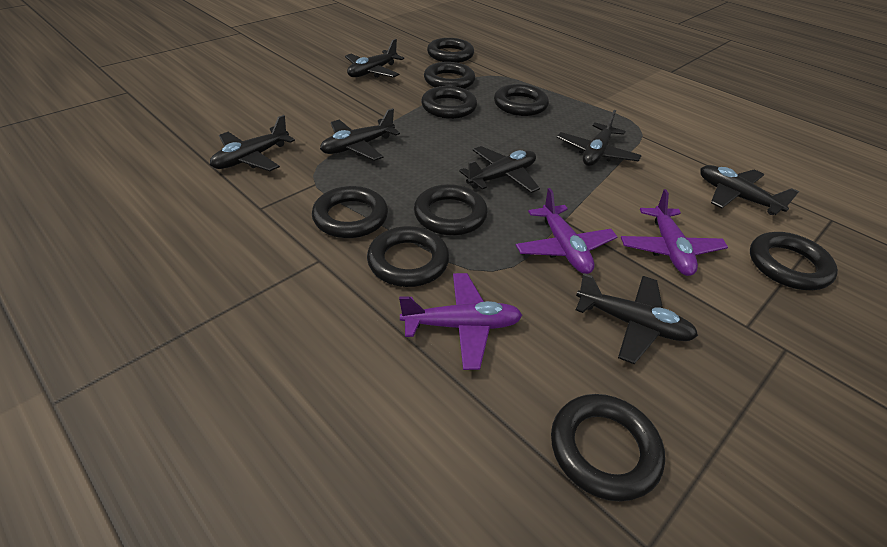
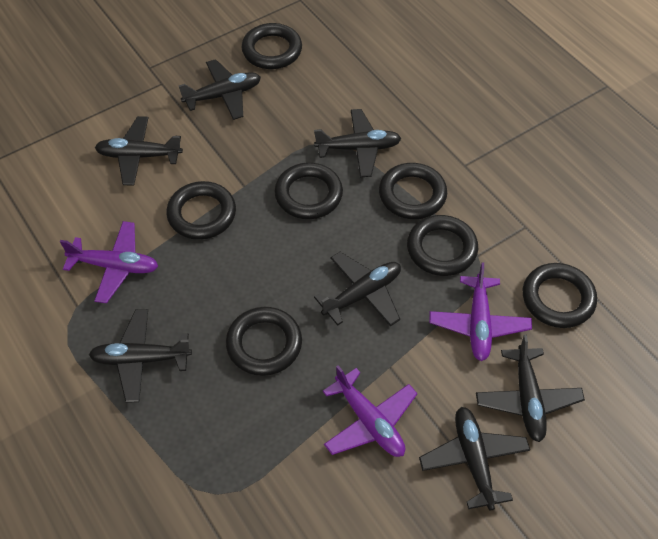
black ring: [312,186,388,238] [367,226,449,287] [414,184,488,236] [421,86,477,119] [424,62,475,89] [427,38,474,63] [494,84,549,116] [551,394,665,502] [750,232,838,290] = 9 -> [166,181,236,240] [226,307,302,376] [242,23,302,69] [274,163,343,219] [379,163,447,219] [407,215,478,276] [523,263,597,328] = 7

